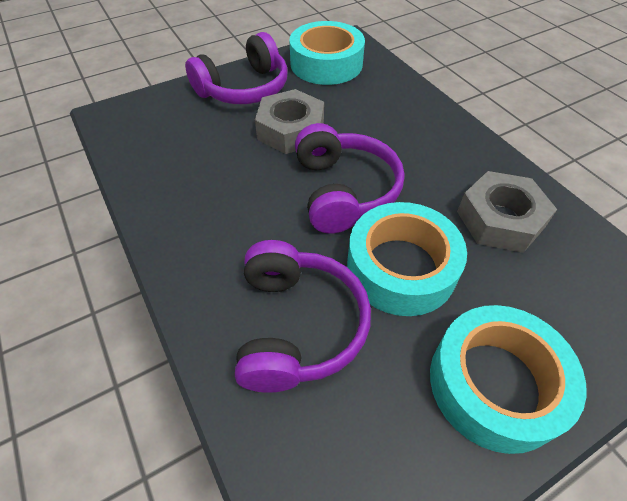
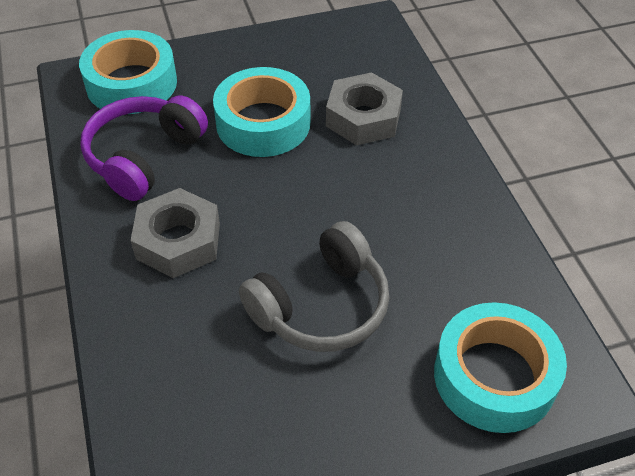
grey headphones: none = 0 -> [239,221,389,352] = 1
purple headphones: [185,32,288,104] [235,240,371,393] [295,123,405,234] = 3 -> [80,96,208,201] = 1

